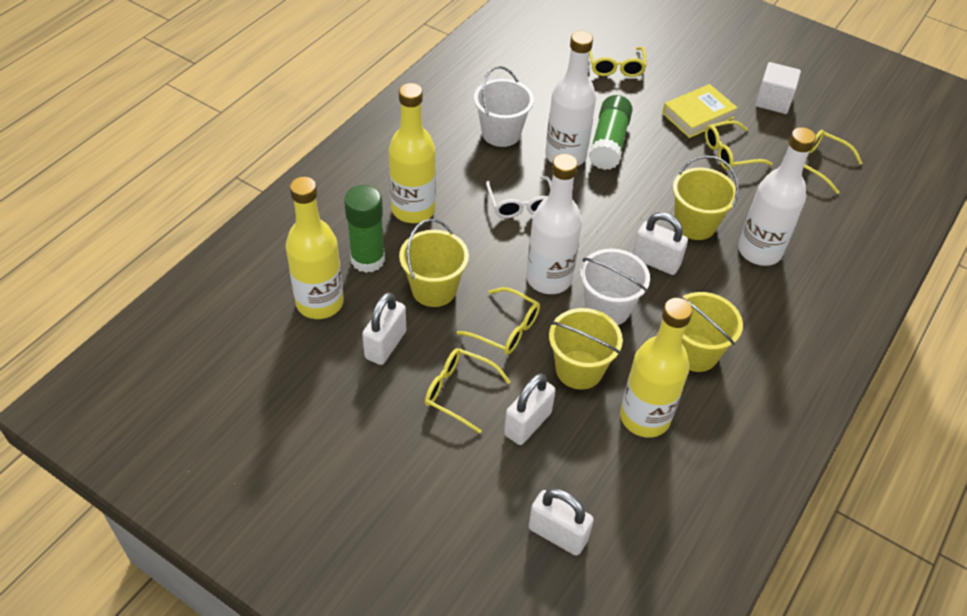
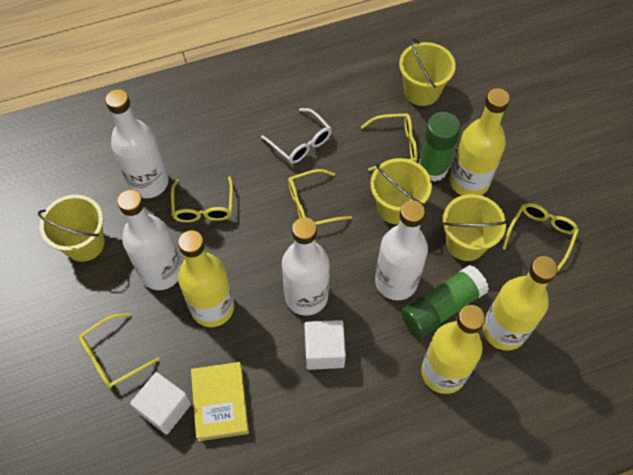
white bottle: [526,154,582,294] [545,31,596,166] [738,127,816,266] = 3 -> [105,89,168,198] [117,189,181,290] [282,217,329,316] [375,201,428,300] = 4
white bucket: [474,66,534,147] [580,249,650,325] = 2 -> none = 0
white cube: [755,62,801,114] = 1 -> [130,372,191,435] [304,320,346,370] = 2
white padlock: [362,292,406,365] [504,373,556,445] [529,488,594,556] [632,212,688,275] = 4 -> none = 0
yellow bottle: [286,177,344,319] [389,83,436,223] [620,298,693,438] = 3 -> [178,230,234,327] [421,305,485,394] [450,88,510,196] [483,256,558,351] = 4

